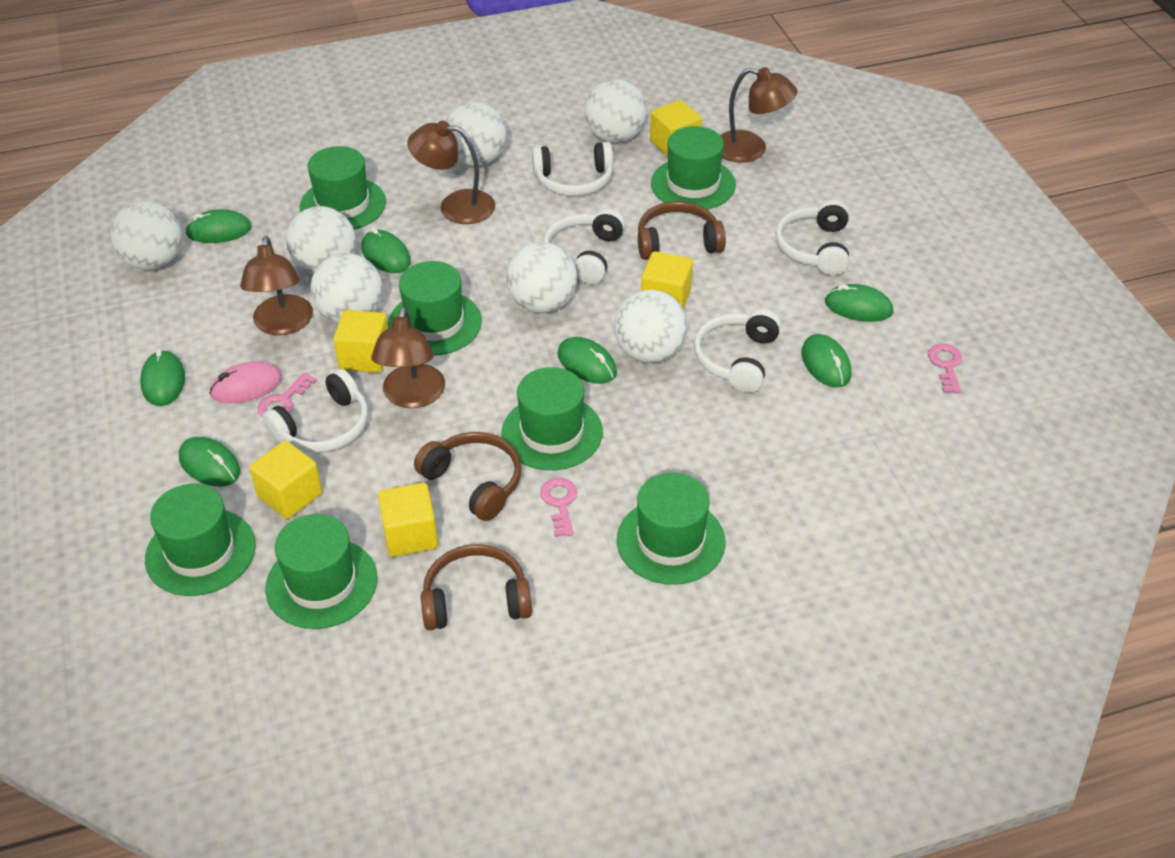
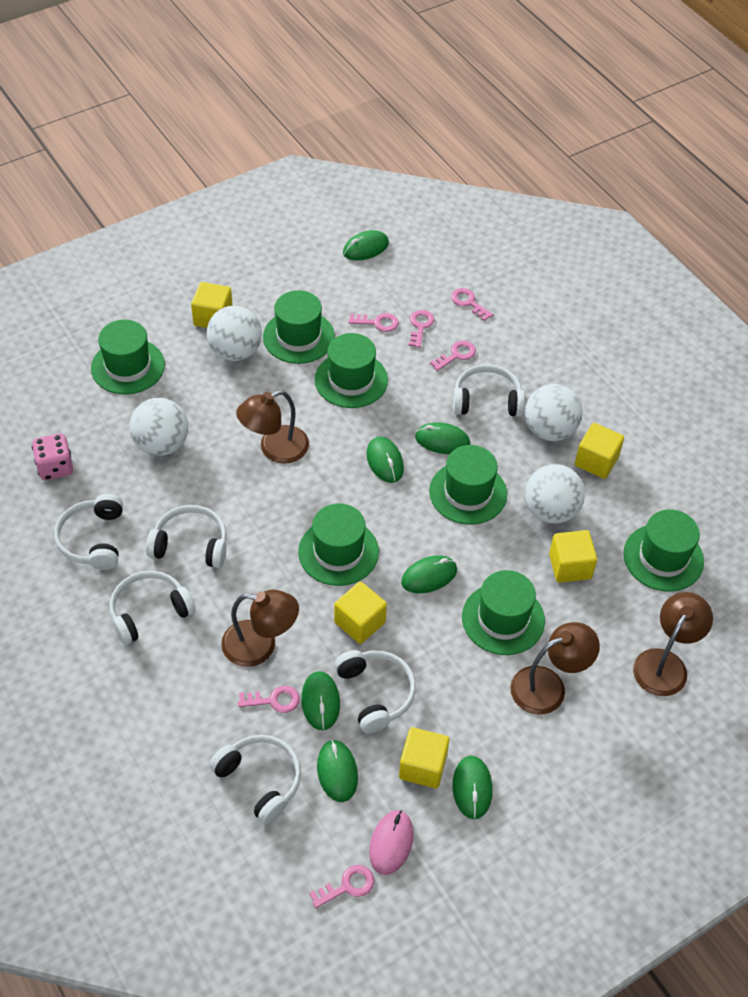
brown headphones: [414,432,522,521] [421,544,532,630] [638,201,726,260] = 3 -> none = 0
pink dice: none = 0 -> [32,433,73,480] = 1
pink key: [258,372,317,417] [540,478,577,537] [928,344,962,393] = 3 -> [238,685,300,713] [309,865,374,908] [348,313,399,332] [409,310,434,348] [430,341,476,371] [451,288,493,321] = 6
white ball: [110,201,182,270] [286,206,356,274] [310,253,383,324] [446,102,507,166] [507,242,577,313] [585,79,647,143] [615,290,688,363] = 7 -> [130,398,188,456] [207,306,262,361] [525,384,583,441] [525,464,585,524] = 4
white headphones: [263,369,368,453] [532,142,613,196] [543,209,625,284] [694,309,781,393] [775,200,849,275] = 5 -> [54,494,123,570] [110,571,196,645] [146,505,227,568] [209,735,301,824] [334,650,416,733] [453,364,525,417] = 6

